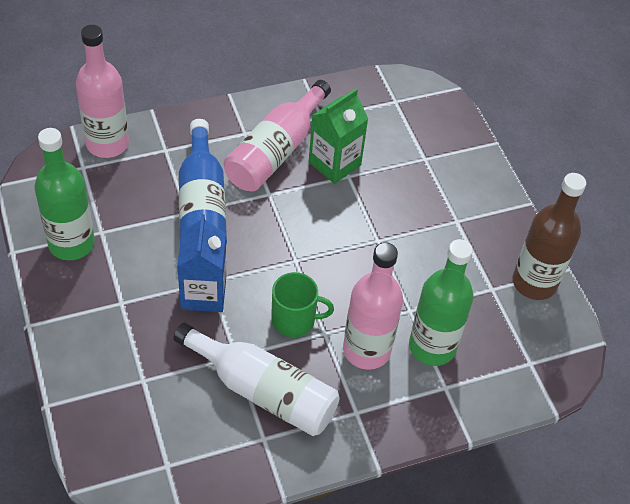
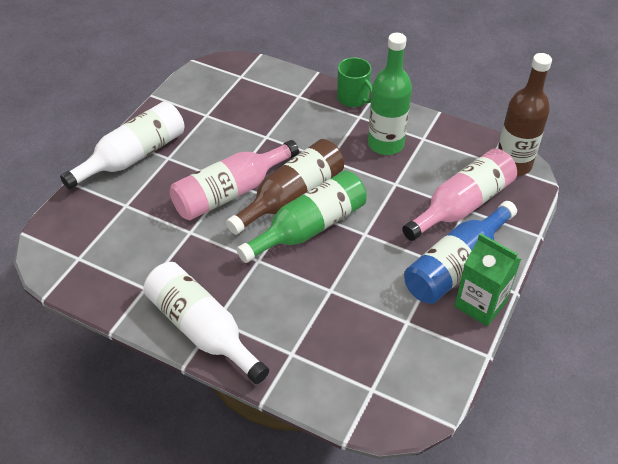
blue carton: [177,214,226,312] = 1 -> none = 0
brown bottle: [513,173,586,300] = 1 -> [226,139,344,235] [497,53,552,176] = 2
pink bottle: [76,25,129,158] [224,80,331,191] [343,242,403,370] = 3 -> [170,140,299,220] [402,148,517,241] = 2
white bottle: [173,323,340,436] = 1 -> [60,101,184,190] [143,262,269,384] = 2

